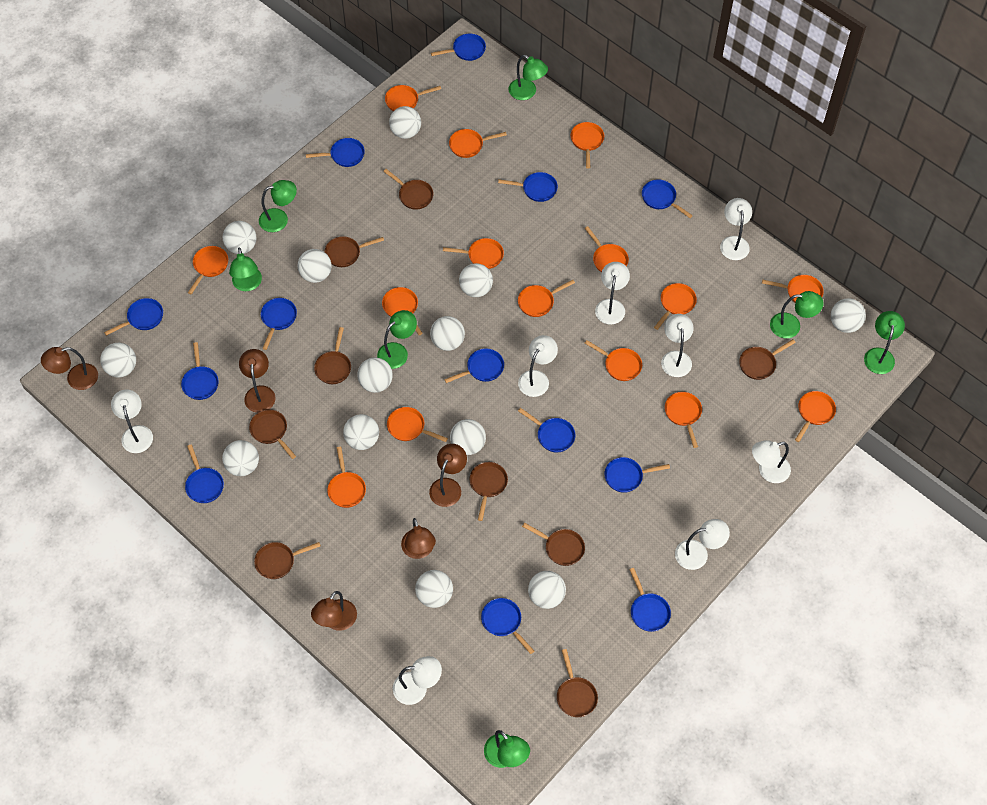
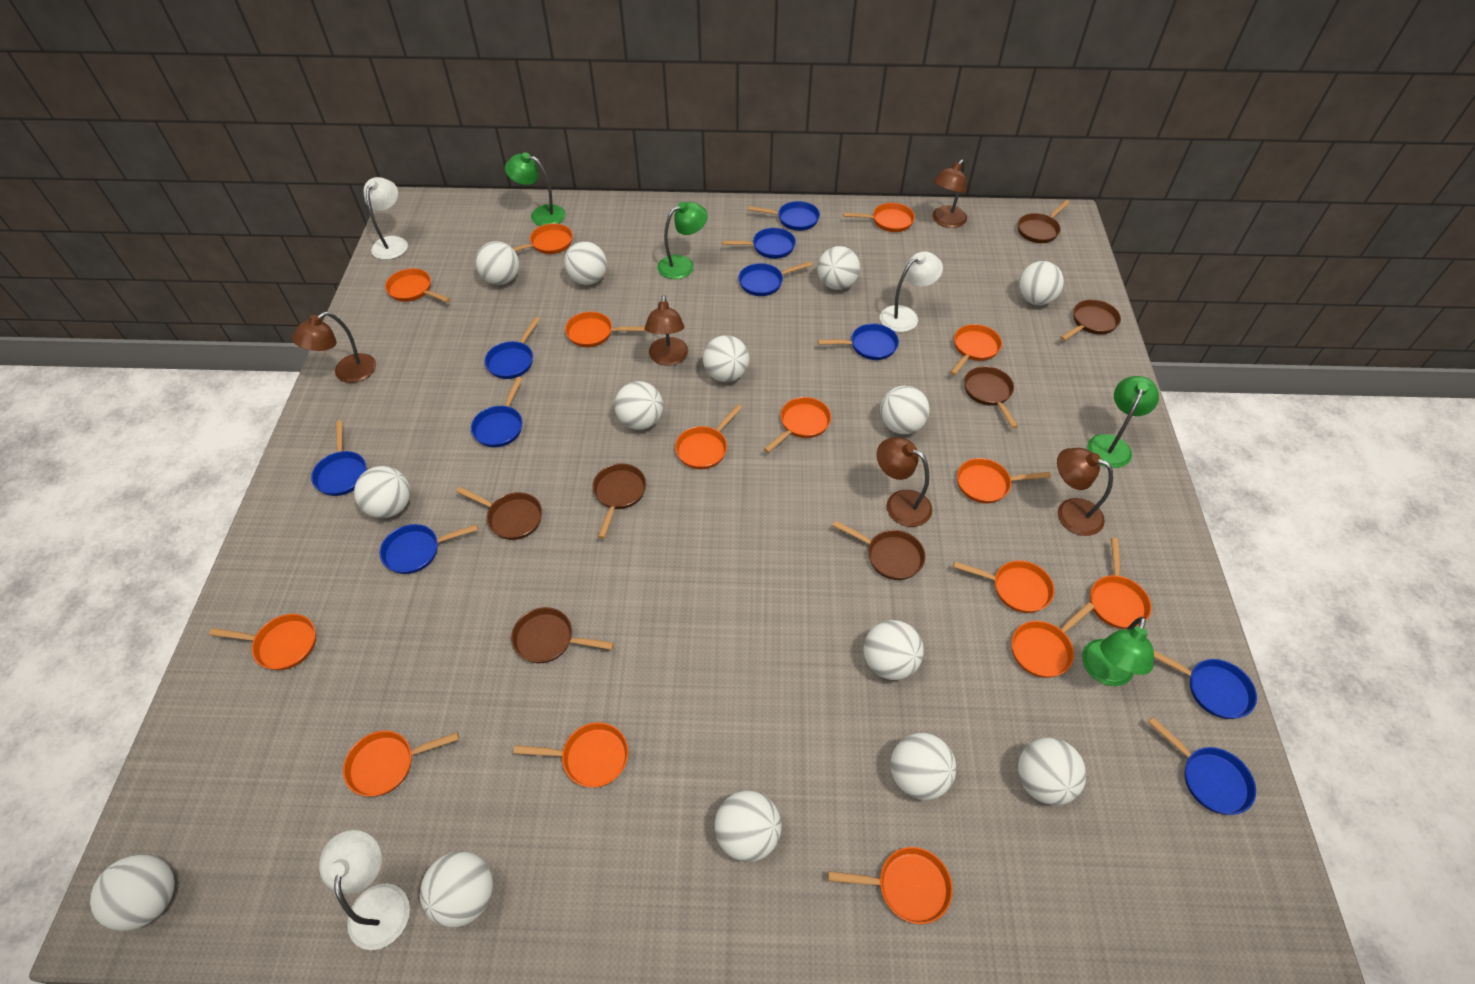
blue pan: [104,298,163,336] [181,342,218,400] [185,445,224,503] [261,298,297,350] [306,138,365,167] [431,34,486,61] [444,348,504,383] [481,598,534,654] [498,172,558,202] [518,408,575,452] [604,457,670,493] [629,568,671,632] [642,180,693,218] = 13 -> [311,420,367,496] [380,524,478,574] [471,377,523,447] [484,317,540,379] [722,228,796,259] [739,262,812,296] [748,201,820,231] [818,324,899,360] [1148,717,1256,815] [1154,650,1257,719] = 10
brown pan: [249,410,296,459] [254,542,321,579] [314,327,351,384] [325,236,384,267] [383,169,434,210] [470,462,508,521] [522,523,585,566] [557,649,598,717] [739,339,796,380] = 9 -> [456,487,542,540] [511,607,614,663] [592,463,646,539] [833,521,925,580] [964,366,1018,428] [1018,200,1070,243] [1060,299,1121,341] = 7
green lamp: [229,248,262,291] [259,180,297,232] [377,310,417,369] [484,730,530,768] [509,55,548,100] [770,291,824,338] [864,311,905,374] = 7 -> [505,152,566,226] [657,202,708,279] [1082,617,1154,686] [1087,376,1159,468] = 4
white ball: [100,343,136,378] [222,440,259,476] [223,221,256,254] [298,249,332,283] [343,414,379,450] [357,357,393,393] [389,106,421,139] [415,570,453,608] [430,316,465,351] [450,419,486,455] [459,263,493,297] [528,571,566,609] [831,298,866,333] = 13 -> [90,854,175,931] [354,466,410,518] [420,851,493,928] [476,241,519,285] [564,241,607,285] [614,381,663,430] [703,335,749,382] [715,790,781,862] [817,246,860,290] [864,620,924,680] [880,386,930,434] [891,733,956,800] [1018,261,1064,305] [1018,738,1086,805] = 14
white lamp: [111,389,153,453] [393,656,442,705] [518,335,558,397] [595,262,630,325] [661,314,694,377] [675,519,730,570] [720,198,752,260] [752,440,791,483] = 8 -> [319,830,410,950] [363,177,408,260] [880,251,943,332] = 3

